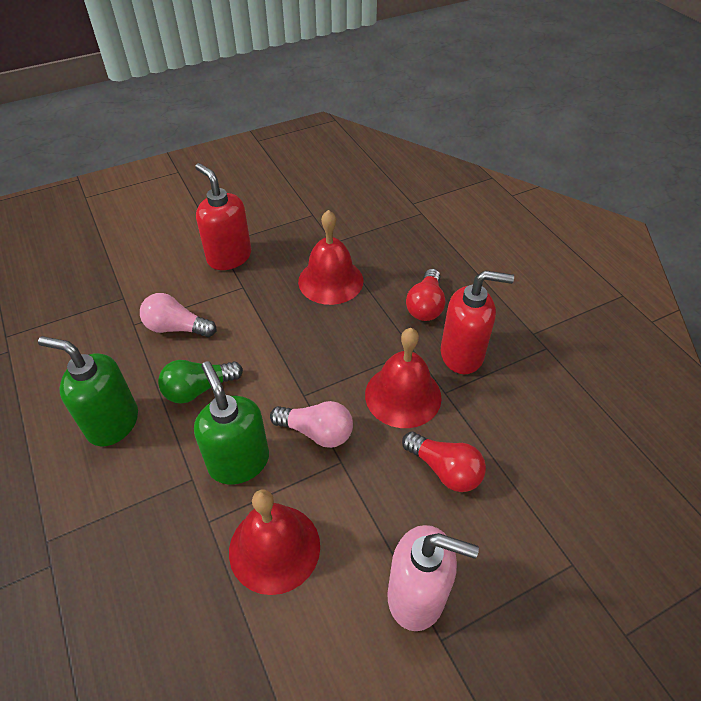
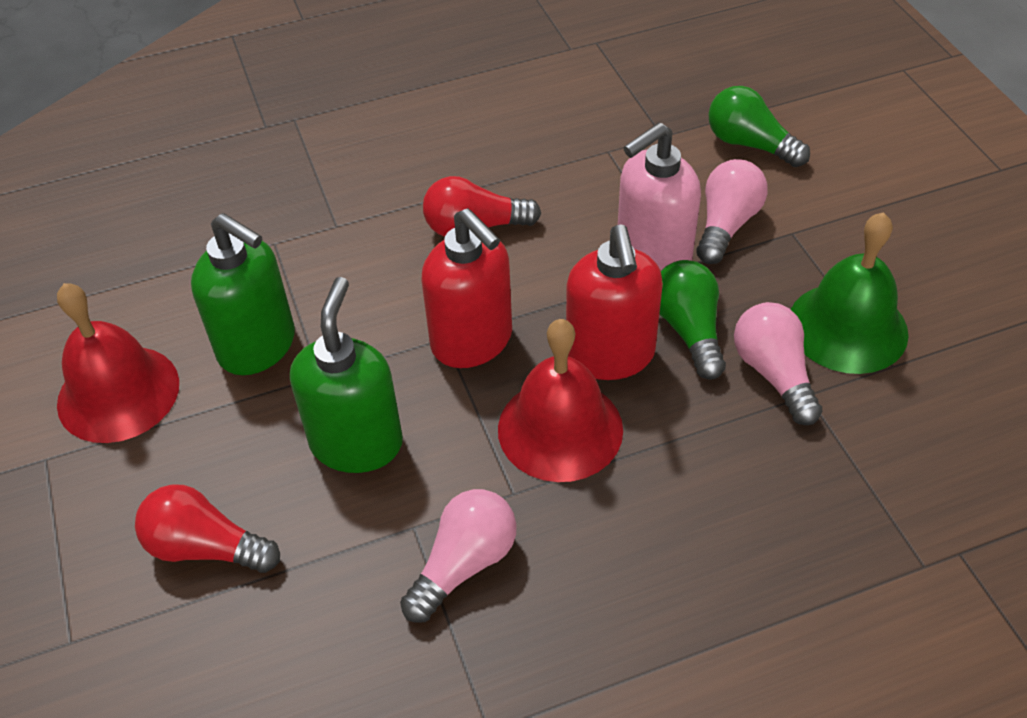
green bell: none = 0 -> [791,212,909,374] = 1
green light bulb: [158,360,243,404] = 1 -> [660,260,726,380] [708,86,810,167] = 2
pink light bulb: [140,293,216,337] [270,401,353,448] = 2 -> [400,489,517,623] [696,159,768,264] [734,302,822,425] = 3
red bell: [229,490,320,595] [298,210,363,305] [365,328,442,428] = 3 -> [57,283,179,443] [498,319,623,482] = 2

